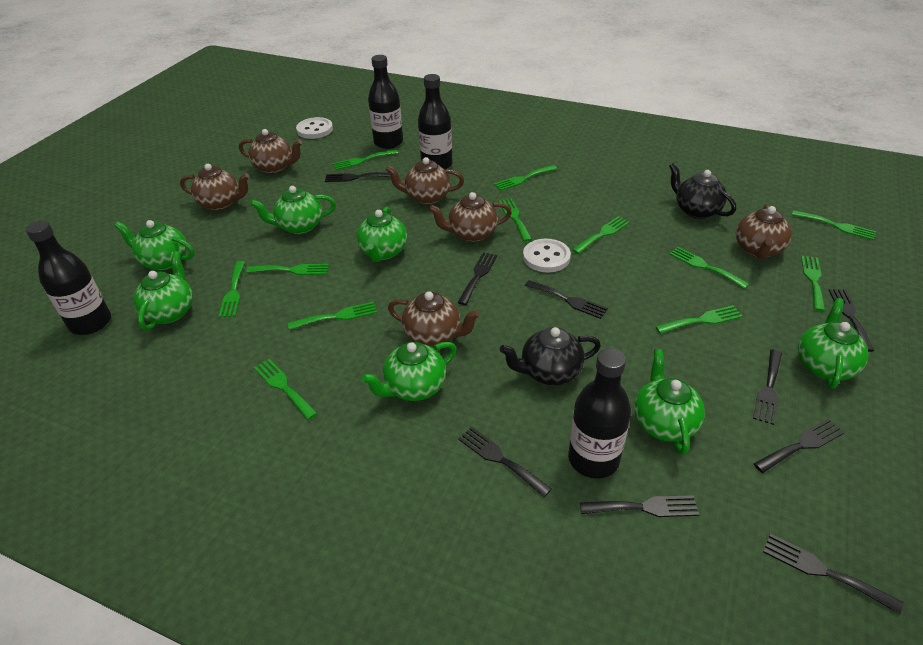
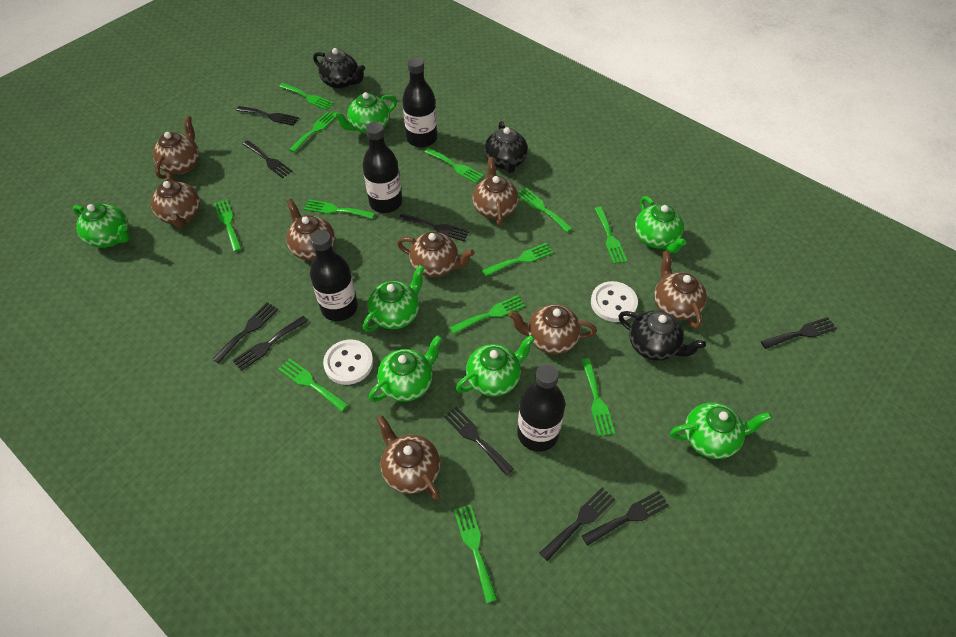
black teapot: [500,327,601,385] [669,163,736,219] = 2 -> [313,48,365,89] [484,121,528,173] [618,311,706,361] = 3
brown teapot: [180,164,250,210] [239,129,302,174] [385,157,464,205] [388,291,480,347] [429,192,512,242] [736,204,792,259] = 6 -> [151,173,200,228] [153,116,199,179] [286,199,335,260] [377,415,440,500] [397,232,475,277] [473,157,518,226] [508,305,597,354] [654,250,707,329] = 8

